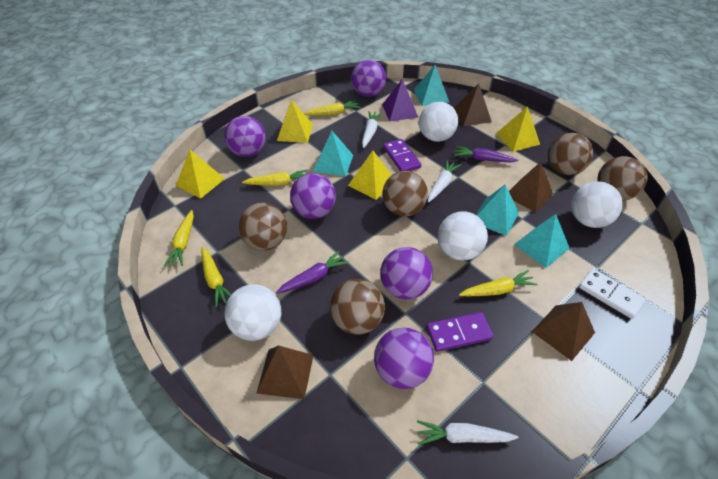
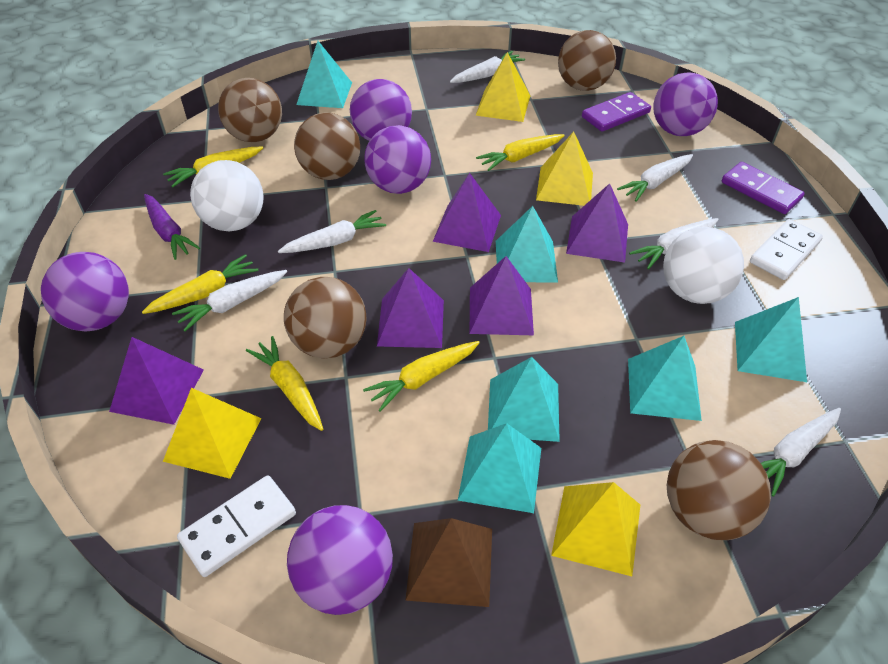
brown pyramid: [256,345,314,399] [454,83,492,126] [509,162,553,213] [532,302,595,361] = 4 -> [405,518,492,607] = 1
purple carrot: [276,251,349,294] [454,146,519,162] = 2 -> [144,194,200,260] = 1
purple pyramid: [382,79,418,121] = 1 -> [109,337,204,425] [377,268,444,348] [433,173,501,252] [470,256,534,335] [566,183,628,263] = 5
turquoise pyramid: [313,131,353,177] [413,65,449,106] [476,184,519,236] [514,214,569,268] = 4 -> [296,41,352,108] [458,423,541,513] [488,357,560,442] [496,206,558,283] [628,336,702,421] [735,297,807,382] = 6
white ball: [224,284,281,341] [419,102,458,142] [438,211,488,261] [571,181,623,228] = 4 -> [190,160,263,232] [663,227,744,304] = 2
white carrot: [362,111,382,148] [417,420,518,445] [428,160,461,202] = 3 -> [172,270,287,331] [278,210,386,253] [450,51,525,83] [617,154,693,202] [629,218,718,269] [761,408,841,496] = 6
white domino: [579,269,646,319] = 1 -> [177,475,296,577] [750,219,823,280] = 2

